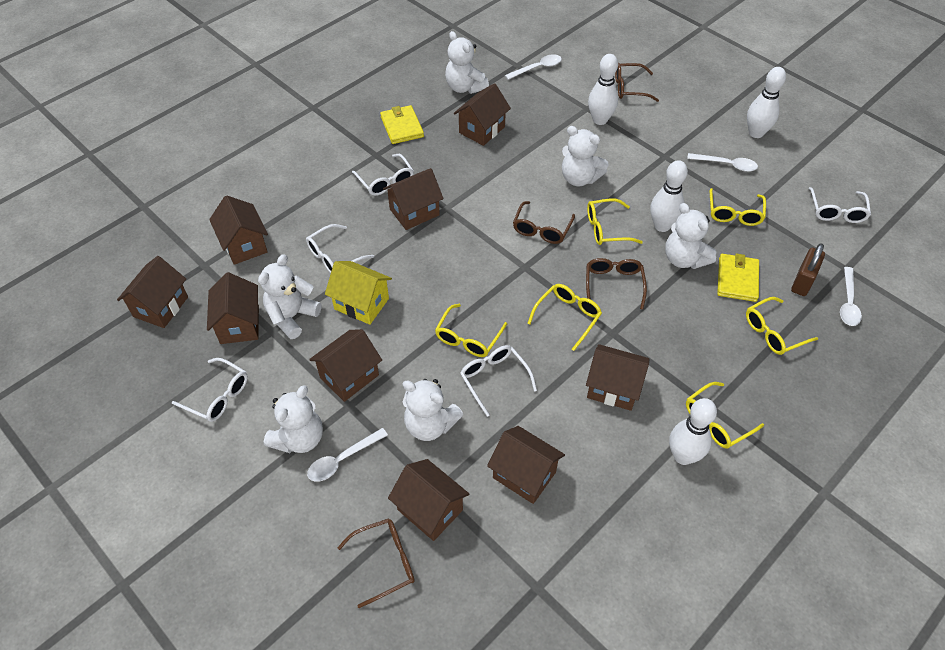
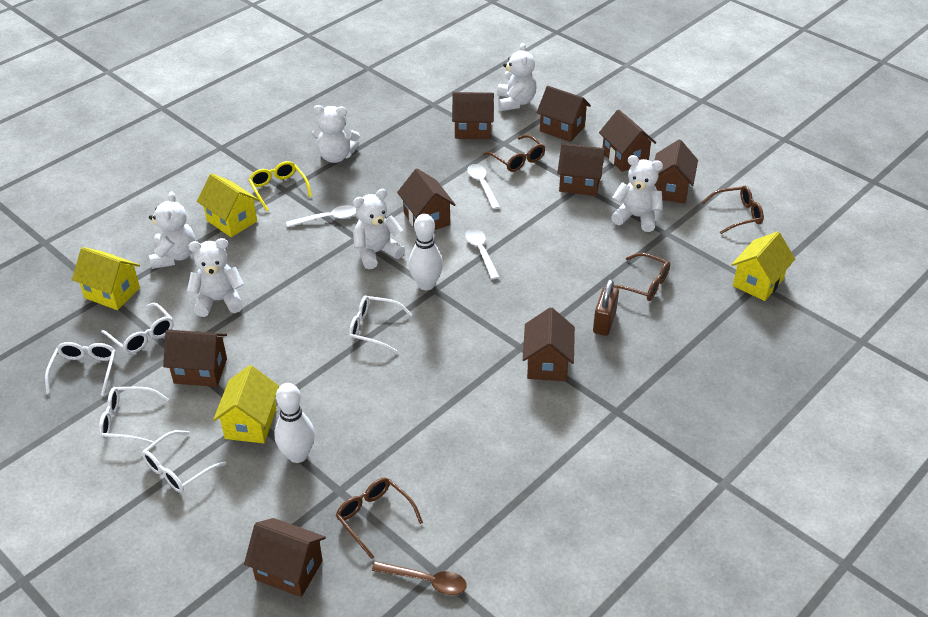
brown spoon: none = 0 -> [372,561,467,595] = 1
white bowling pin: [588,54,618,125] [650,160,688,232] [669,398,717,465] [747,67,786,138] = 4 -> [274,383,315,463] [409,214,443,290] = 2
white spoon: [307,428,388,482] [505,54,562,80] [687,153,758,172] [840,267,862,326] = 4 -> [286,205,356,227] [465,228,499,280] [467,164,500,209] = 3
yellow glasses: [435,304,507,357] [527,284,602,351] [587,199,643,245] [686,382,764,449] [710,188,766,226] [746,297,818,355] = 6 -> [249,161,312,211] = 1
yellow house: [325,261,392,325] = 1 -> [72,247,140,310] [197,173,259,237] [213,365,279,443] [731,231,795,301] = 4
yellow wallet: [380,105,424,144] [717,253,759,302] = 2 -> none = 0

